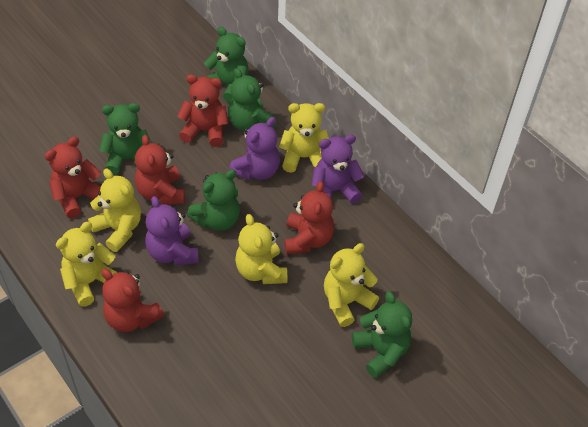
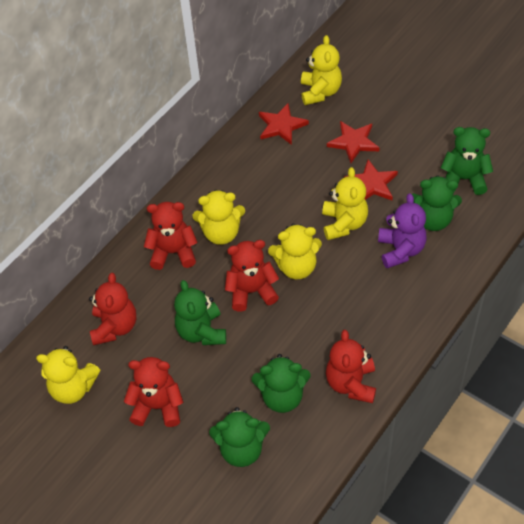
purple teddy bear: [145,196,199,266] [229,117,280,180] [312,135,364,203] = 3 -> [378,193,427,268] = 1
red star: none = 0 -> [259,103,309,145] [327,121,380,163] [344,159,398,200] = 3

